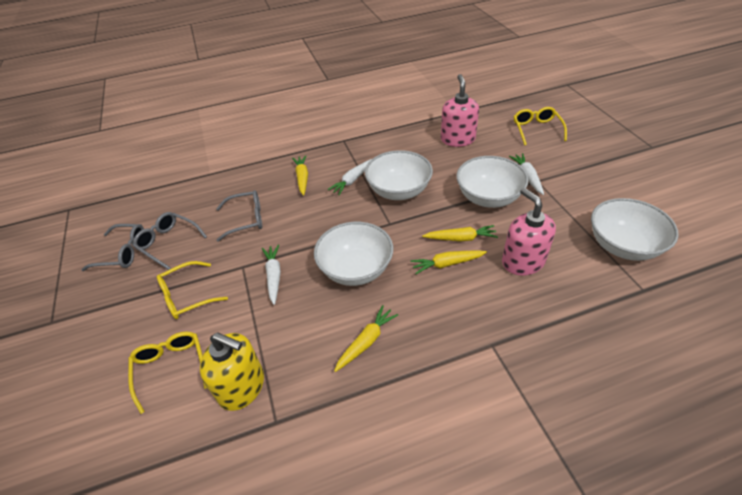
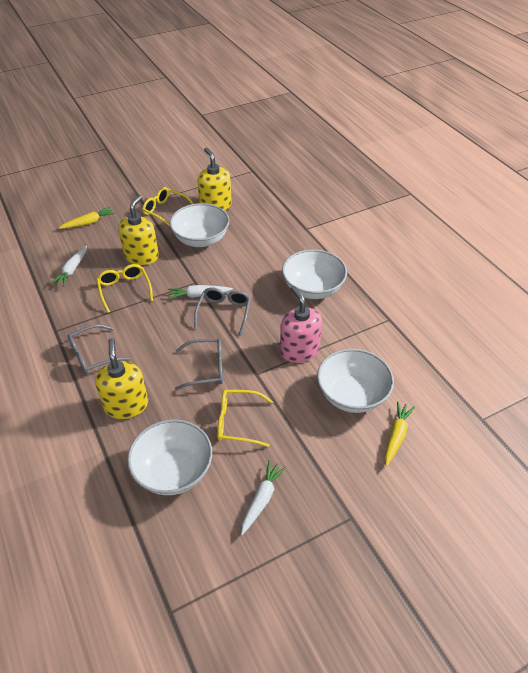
pink soap dispenser: [441,74,479,147] [502,188,556,276] = 2 -> [280,286,322,363] = 1
yellow carrot: [292,155,308,196] [334,305,398,372] [410,250,487,274] [422,225,498,241] = 4 -> [59,207,115,229] [385,402,415,467] = 2
yellow soap dispenser: [200,333,264,411] = 1 -> [95,338,148,419] [118,195,159,265] [198,148,232,211] = 3

